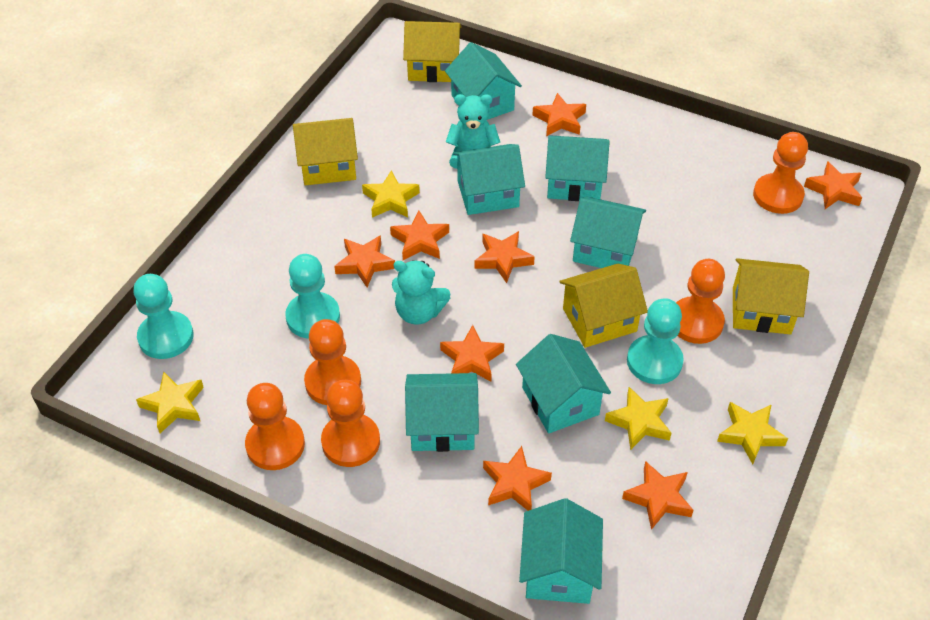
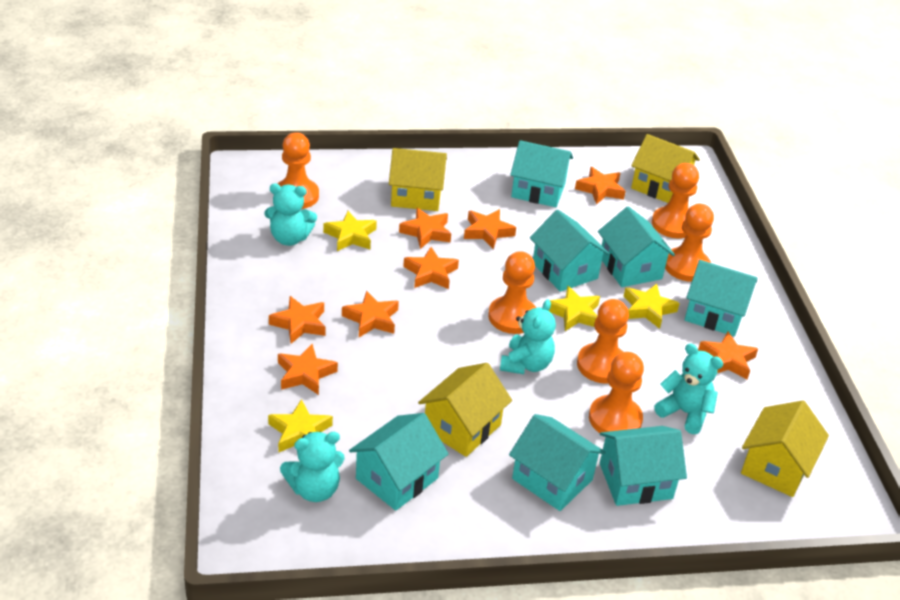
orange pawn: [245,383,305,470] [304,319,361,405] [321,380,380,467] [676,259,725,344] [753,132,808,214] = 5 -> [278,132,319,209] [488,251,536,334] [577,299,629,384] [589,352,644,433] [652,163,699,238] [665,204,714,282] = 6
turquoise pawn: [133,274,194,359] [285,254,340,339] [627,298,684,384] = 3 -> none = 0
turquoise teddy bear: [392,260,450,325] [446,94,500,169] = 2 -> [264,184,317,246] [280,432,345,502] [500,299,556,374] [654,343,723,434] = 4

